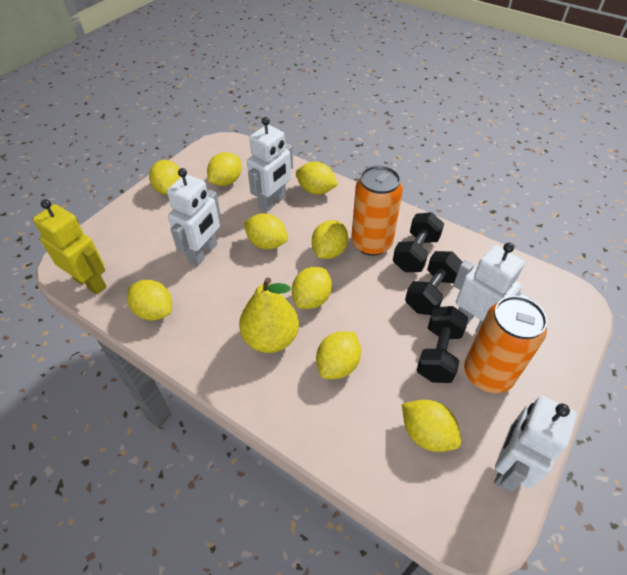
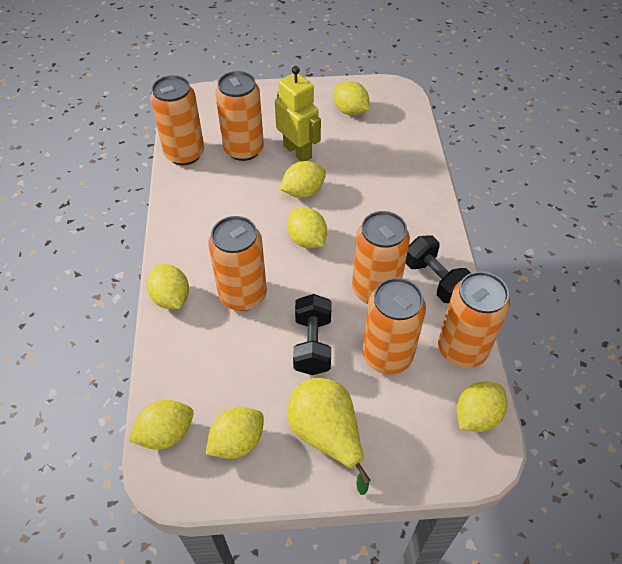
black dumbbell: [393,212,444,272] [405,251,463,315] [416,306,468,383] = 3 -> [293,294,331,375] [406,235,471,303] = 2
orange can: [351,165,403,256] [464,296,547,393] = 2 -> [150,75,204,165] [208,216,267,311] [215,71,264,161] [352,211,410,304] [362,278,426,374] [438,271,510,368] = 6
white robot: [167,168,221,266] [247,117,293,212] [453,243,530,333] [494,396,577,492] = 4 -> none = 0
yellow lemon: [127,280,172,321] [149,160,180,195] [207,152,241,186] [244,213,288,249] [292,267,332,309] [296,162,338,195] [312,220,348,259] [316,331,361,379] [402,400,461,452] = 9 -> [128,400,193,450] [146,264,189,309] [206,407,264,459] [280,161,326,198] [287,207,327,248] [334,81,369,116] [457,382,508,432] = 7

